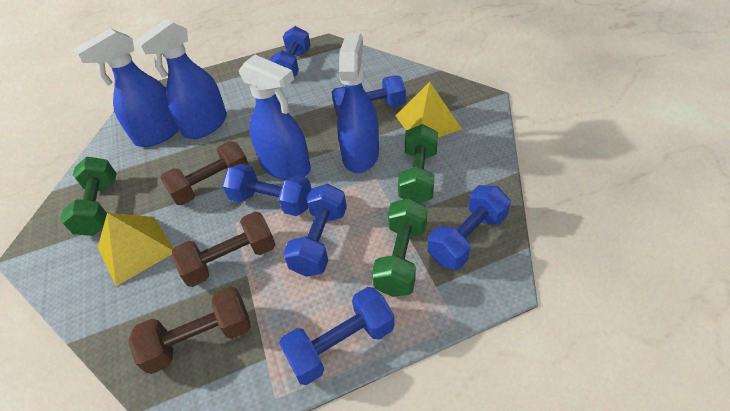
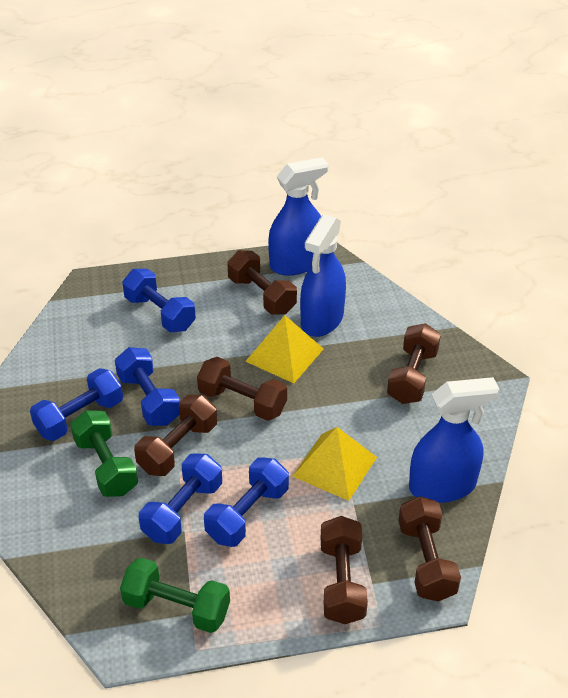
blue dumbbell: [222,164,312,216] [269,26,311,77] [279,287,395,385] [283,184,347,277] [332,75,406,116] [427,185,511,270] = 6 -> [30,368,123,441] [115,347,180,426] [122,269,196,332] [139,453,222,544] [204,457,289,547] = 5
blue spray bottle: [73,28,179,147] [133,20,227,139] [239,55,311,180] [337,33,379,173] = 4 -> [268,157,328,276] [300,215,346,337] [409,377,499,503] = 3
brown dumbbell: [128,286,251,374] [160,141,249,205] [172,212,276,287] = 3 -> [134,395,217,476] [197,357,287,421] [227,250,297,314] [321,516,368,624] [387,323,441,404] [398,496,461,601] = 6
green dumbbell: [60,157,117,236] [372,198,428,297] [398,124,438,203] = 3 -> [70,410,138,497] [120,558,230,633] = 2

